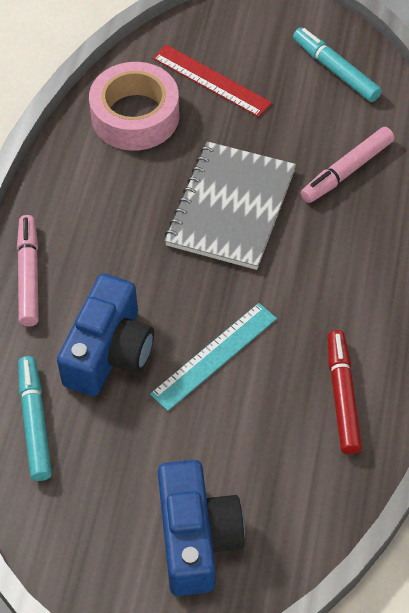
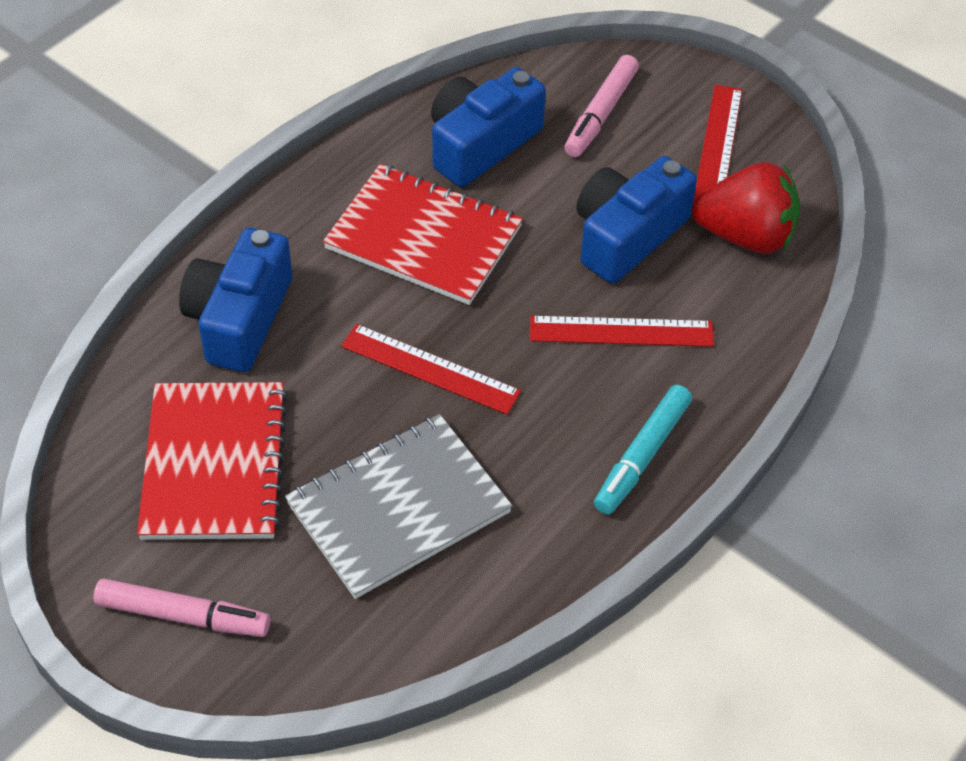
blue camera: [57,274,154,396] [158,460,245,596] = 2 -> [179,228,292,372] [431,67,546,187] [576,156,697,284] = 3
pink tape: [89,62,180,151] = 1 -> none = 0
red marker: [327,330,362,454] = 1 -> none = 0
red notebook: none = 0 -> [137,382,288,540] [323,164,523,305] = 2
red ruler: [153,44,272,117] = 1 -> [341,324,521,414] [530,316,714,347] [693,85,742,203] = 3
red strawberry: none = 0 -> [692,162,800,254] = 1
turquoise marker: [18,356,52,481] [293,28,382,102] = 2 -> [594,385,692,515] = 1
turquoise ruler: [150,303,277,411] = 1 -> none = 0

